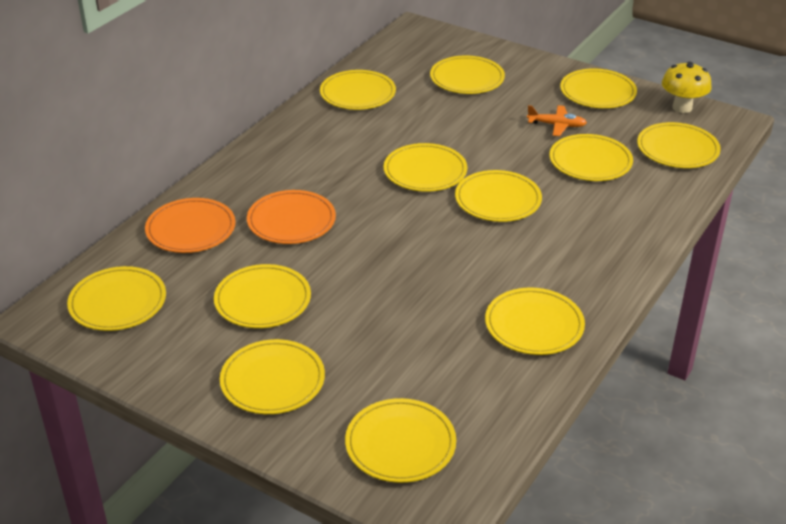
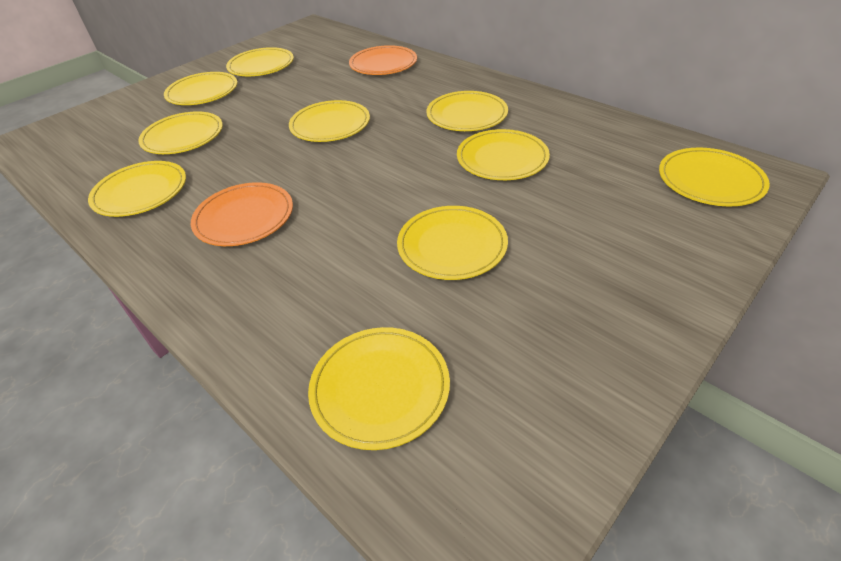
orange plane: [527,105,587,136] = 1 -> none = 0
yellow mushroom: [662,61,712,113] = 1 -> none = 0
yellow plate: [67,266,166,331] [214,264,311,328] [220,339,325,414] [320,70,396,110] [345,398,456,483] [383,143,467,192] [430,56,505,94] [455,170,542,222] [485,288,585,355] [549,134,633,181] [560,68,637,108] [637,122,721,168] = 12 -> [88,161,186,217] [138,111,223,154] [164,72,238,105] [226,47,294,76] [289,100,370,142] [308,327,450,450] [397,206,508,280] [426,91,508,131] [457,129,550,180] [659,148,770,207] = 10

